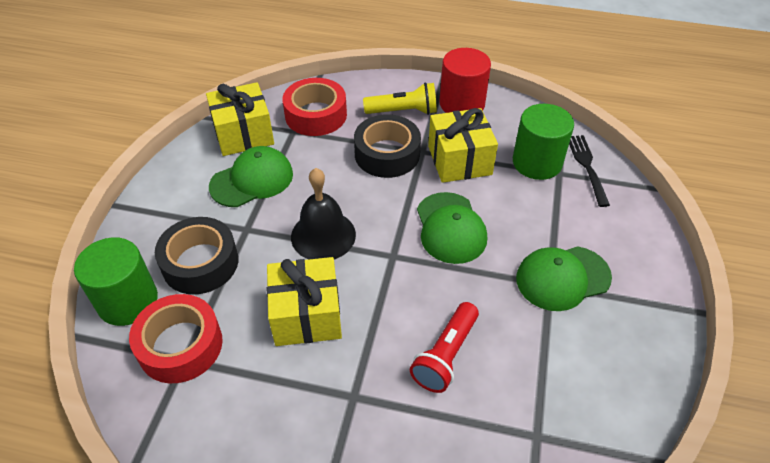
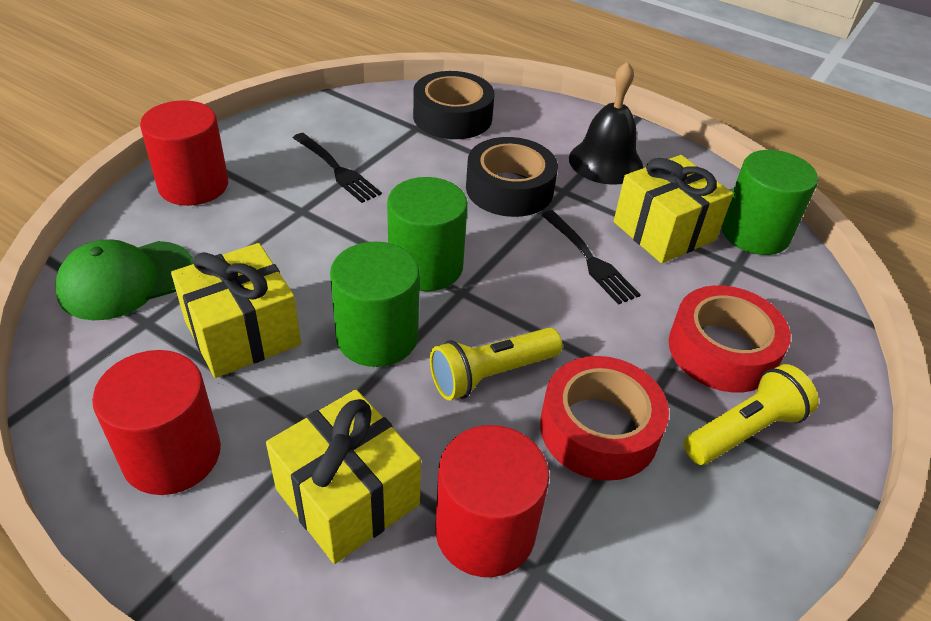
black fork: [569,135,610,207] = 1 -> [293,133,382,203] [541,210,641,305] = 2
green cap: [209,146,293,207] [417,192,487,264] [516,246,612,311] = 3 -> [55,239,193,320] = 1
green cylinder: [74,237,158,326] [513,104,574,180] = 2 -> [330,242,420,367] [387,177,468,291] [721,150,818,255] = 3
red cylinder: [439,48,491,113] = 1 -> [92,350,221,495] [140,100,228,206] [436,425,549,577] = 3
red flashlight: [410,302,479,393] = 1 -> none = 0
yellow flashlight: [363,82,437,115] = 1 -> [430,328,563,400] [684,364,819,465] = 2

